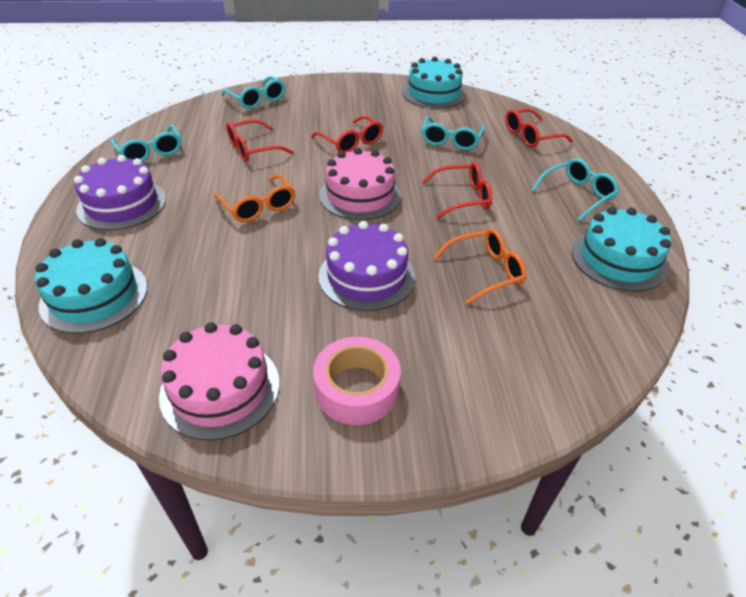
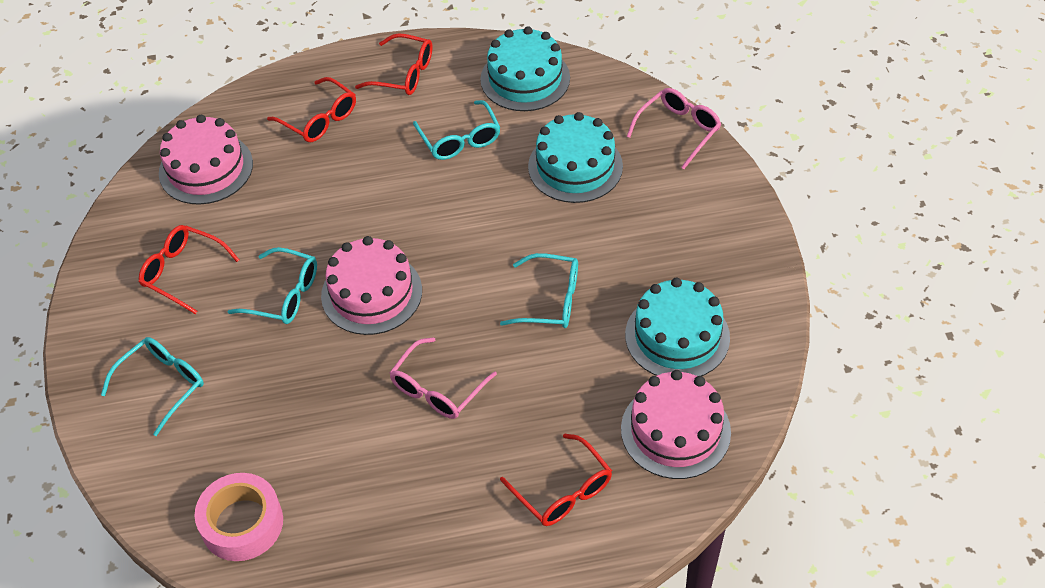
orange glasses: [214,174,295,222] [434,228,527,304] = 2 -> none = 0
pink cake: [159,322,279,441] [319,148,401,220] = 2 -> [159,115,253,205] [321,236,422,335] [621,370,731,479] = 3
pink glasses: none = 0 -> [390,337,497,419] [627,88,721,169] = 2
purple cake: [74,155,166,230] [318,221,415,311] = 2 -> none = 0

